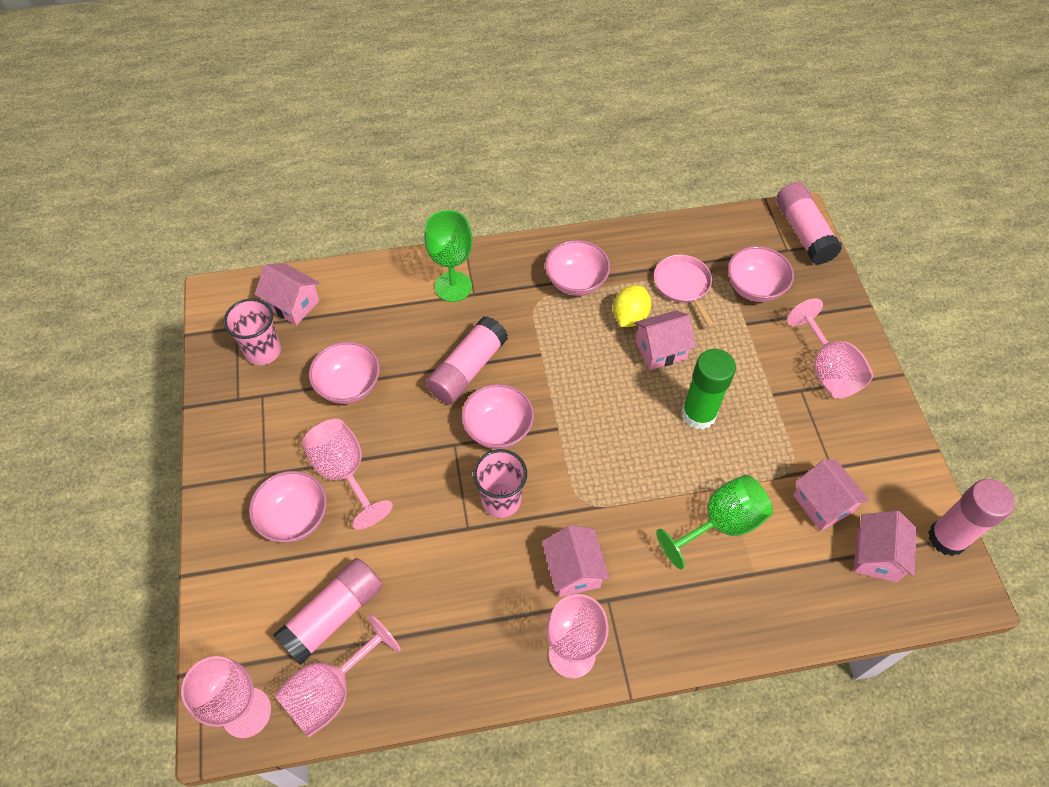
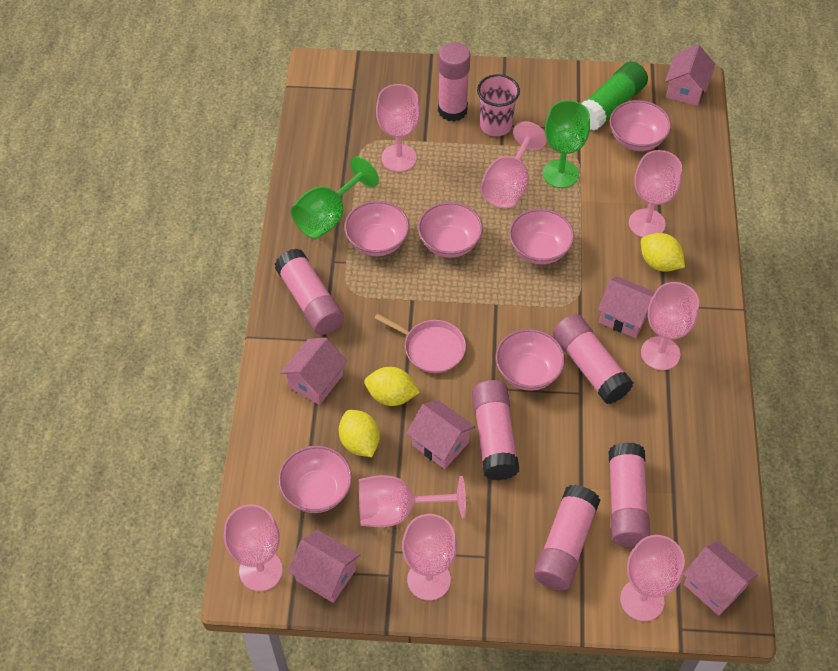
pink bowl: [249,471,327,543] [309,342,380,404] [461,384,534,449] [545,240,610,296] [728,246,794,302] = 5 -> [278,445,352,513] [344,201,409,256] [418,202,483,258] [496,329,565,391] [509,209,574,265] [609,100,671,151] = 6
pink cup: [224,298,281,365] [473,449,527,518] = 2 -> [477,74,520,136] = 1
pink glue stick: [273,558,383,665] [426,316,508,404] [776,182,842,265] [928,479,1015,556] = 4 -> [275,249,344,335] [438,42,470,121] [472,380,519,480] [534,485,600,590] [553,314,633,404] [609,442,650,547] = 6
pink goblet: [181,656,271,738] [274,614,401,737] [302,419,393,529] [546,594,609,679] [786,298,873,399] = 5 -> [224,505,283,591] [359,475,466,527] [376,84,420,172] [402,514,457,601] [480,121,547,208] [620,535,685,621] [629,150,682,237] [641,282,699,370] = 8
pink house: [255,263,320,325] [542,525,610,597] [634,310,696,370] [793,460,869,531] [854,511,917,583] = 5 -> [280,337,347,405] [288,530,360,603] [406,400,476,469] [598,276,655,338] [665,45,715,106] [683,540,758,616] = 6
yellow lemon: [613,285,652,327] = 1 -> [339,410,380,457] [365,367,420,406] [641,233,685,272] = 3

